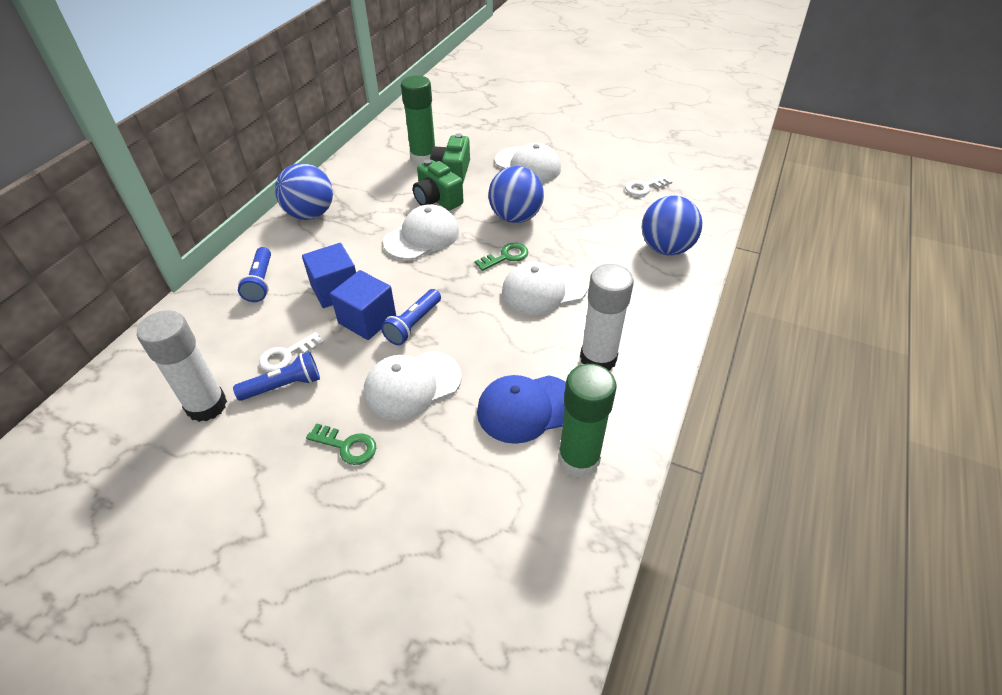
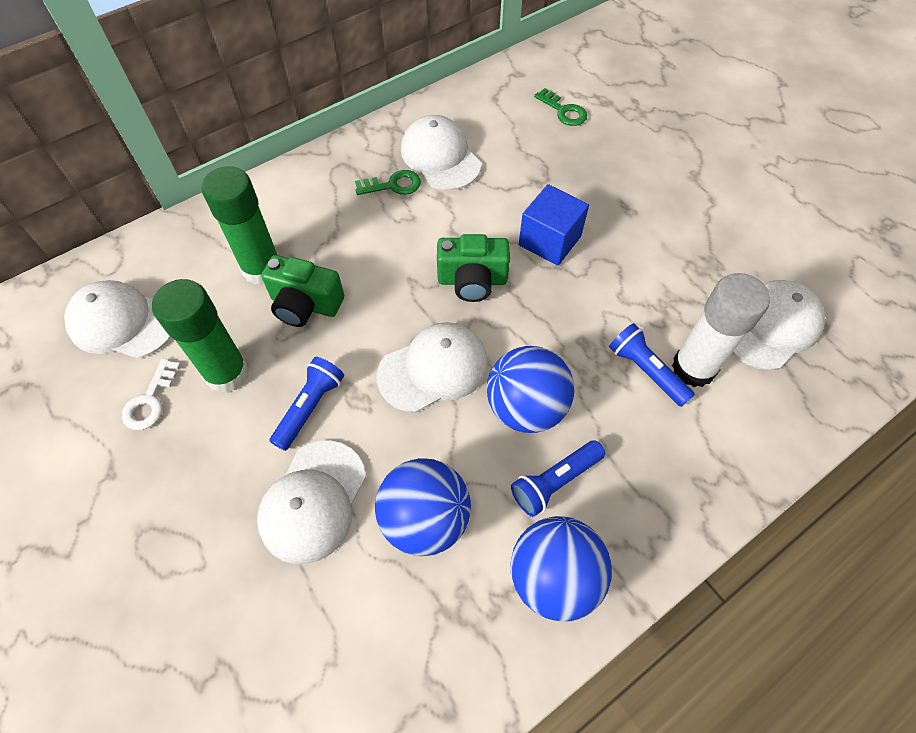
blue cap: [477,375,566,444] = 1 -> none = 0
blue cube: [302,243,356,308] [330,270,396,340] = 2 -> [519,184,589,266] = 1
white cap: [364,351,462,420] [383,204,459,260] [495,143,561,183] [502,261,588,315] = 4 -> [64,280,171,358] [257,441,366,564] [377,322,488,413] [401,115,481,190] [732,280,825,370] = 5
white glue stick: [137,310,227,422] [580,264,634,370] = 2 -> [672,273,770,387] = 1
white key: [259,332,324,372] [625,175,673,196] = 2 -> [122,359,181,430] = 1

